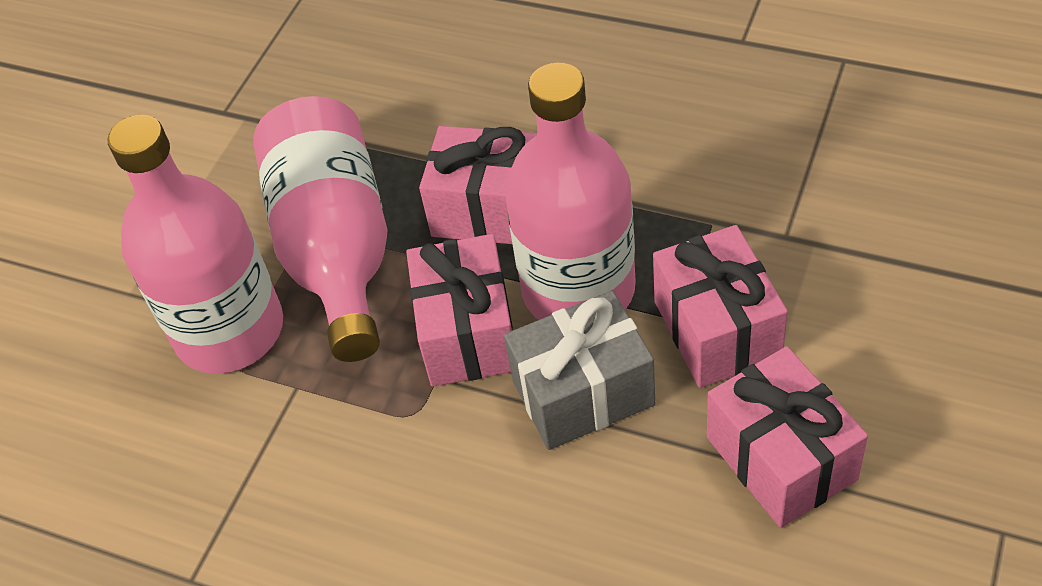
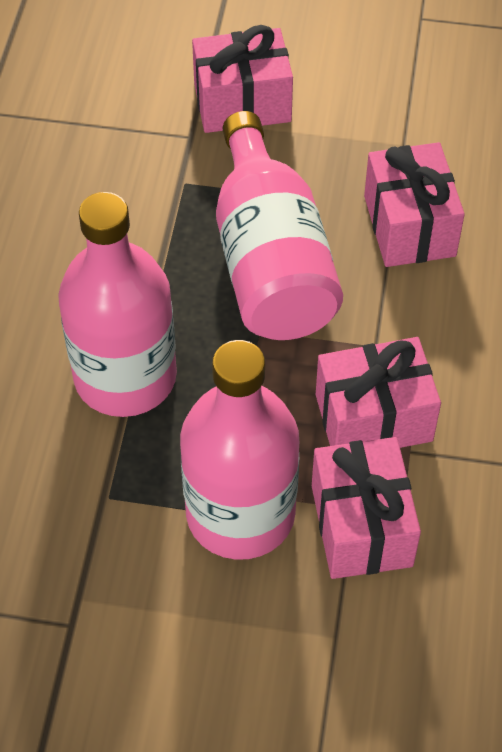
grey gift: [504,291,655,450] = 1 -> none = 0

